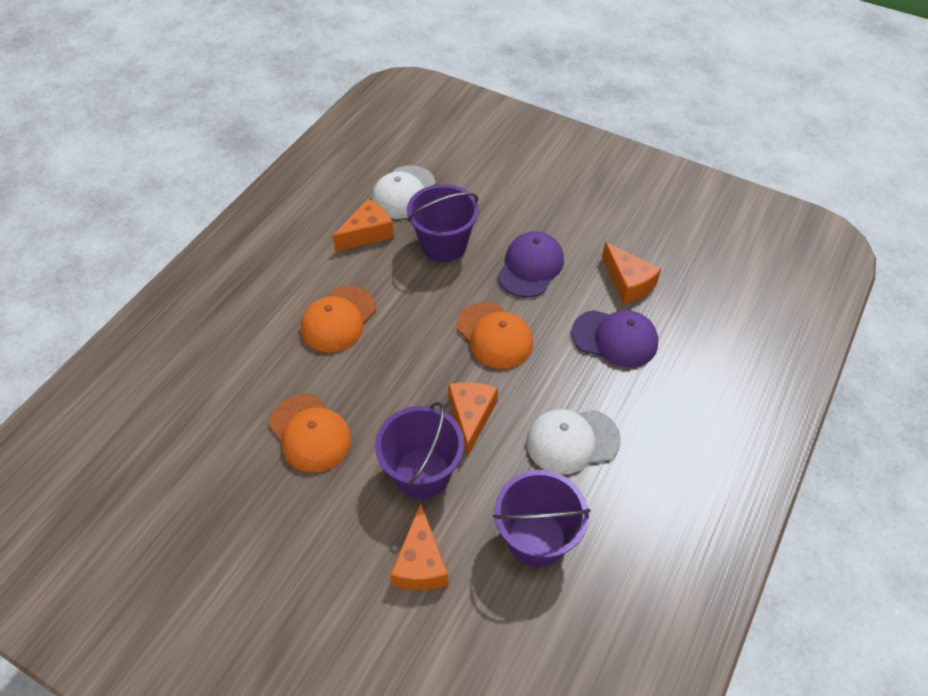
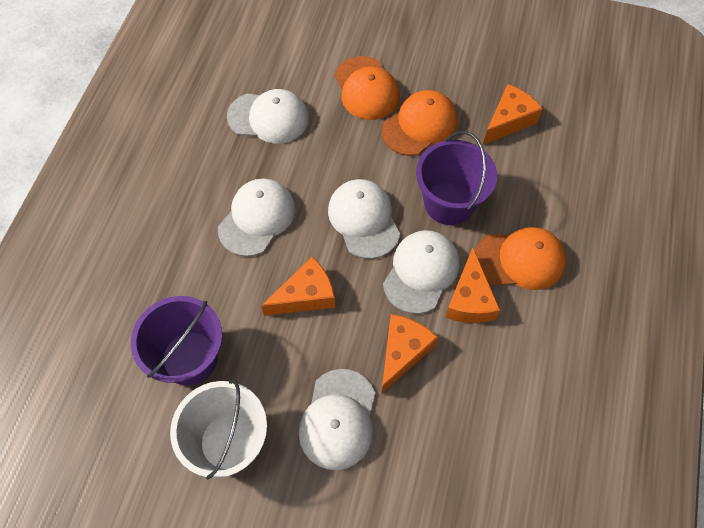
purple bucket: [375,402,464,499] [407,184,479,262] [493,470,590,567] = 3 -> [131,296,222,386] [416,131,497,225] = 2
purple cap: [497,231,564,297] [571,310,658,367] = 2 -> none = 0
white bucket: none = 0 -> [170,379,267,480] = 1
white cap: [372,165,436,219] [526,409,621,475] = 2 -> [218,178,295,257] [227,89,309,143] [299,369,375,470] [328,179,400,259] [383,230,459,314] = 5

